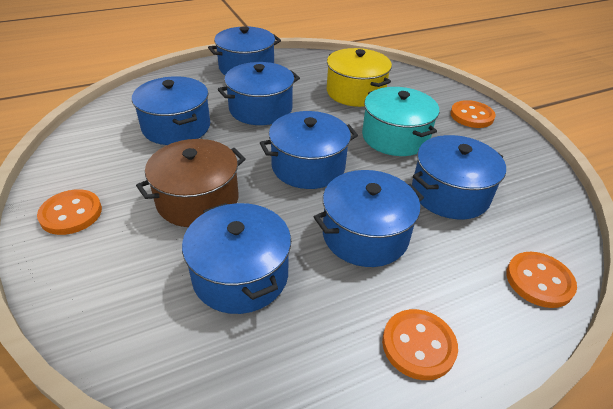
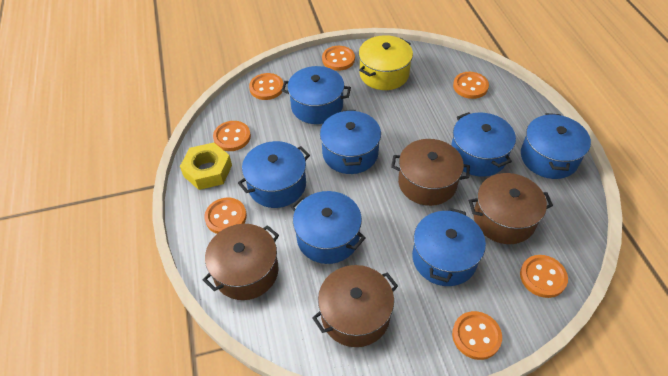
brown pot: [136,139,246,227] = 1 -> [203,224,279,300] [312,265,398,347] [391,139,470,206] [469,173,553,244] = 4
orange button: [37,189,102,235] [382,309,458,380] [450,100,496,128] [506,252,577,308] = 4 -> [204,198,247,234] [213,121,251,151] [249,73,283,100] [322,46,355,71] [452,311,502,360] [453,72,489,99] [520,255,568,298] = 7
turquoise pot: [362,87,439,156] = 1 -> none = 0
yellow nut: none = 0 -> [180,142,232,190] = 1

